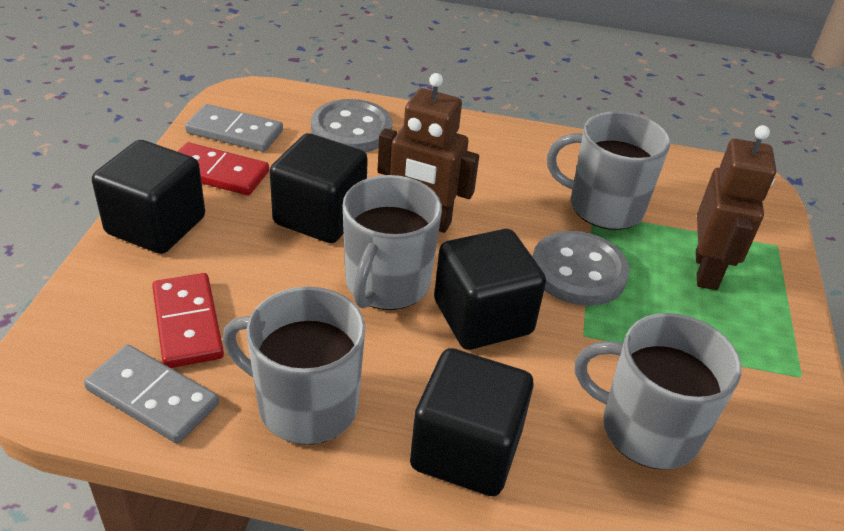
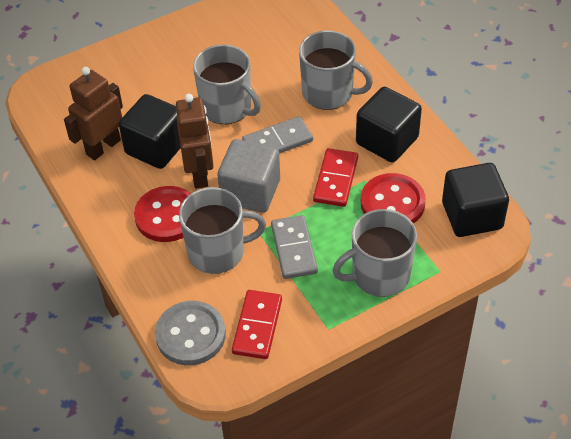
black cube: [92,140,205,254] [269,133,368,243] [410,348,534,496] [434,229,546,350] = 4 -> [119,94,181,169] [356,87,422,162] [442,163,509,237] = 3
grey button: [311,99,392,152] [533,231,630,306] = 2 -> [155,301,226,365] = 1
grey cube: none = 0 -> [217,139,280,213] = 1
red button: none = 0 -> [134,186,191,242] [361,173,426,224] = 2

